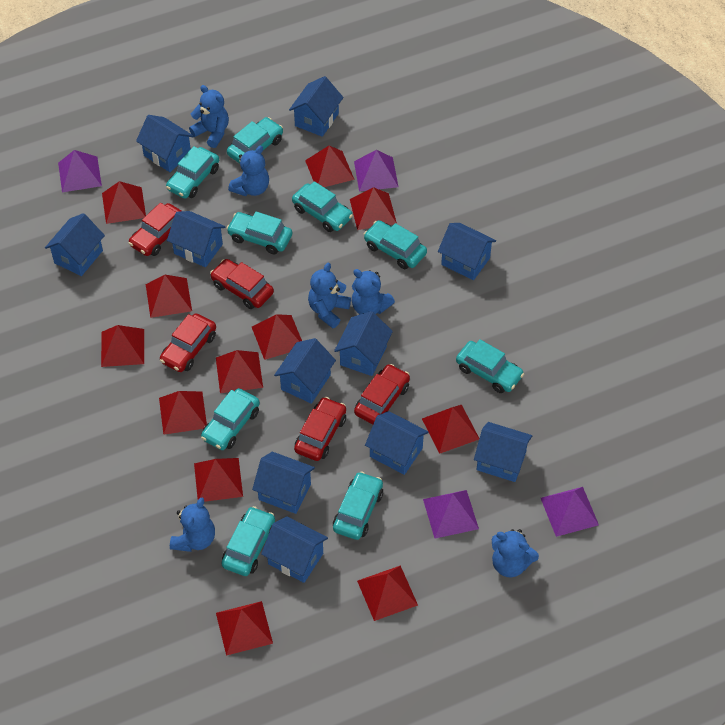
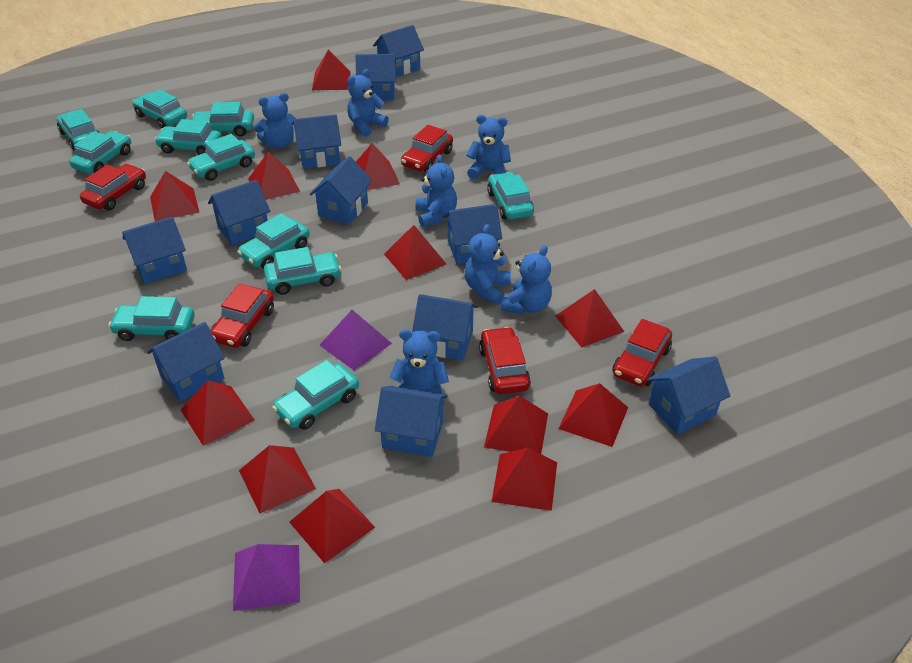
blue teddy bear: [170,497,215,552] [189,85,229,148] [228,145,269,196] [308,263,351,328] [352,269,395,314] [492,529,539,577] = 6 -> [254,93,296,149] [347,69,389,137] [389,329,449,404] [416,154,457,227] [464,224,511,305] [466,115,511,179] [501,245,552,315] = 7
purple pyramid: [58,150,102,192] [354,150,398,191] [423,490,479,539] [541,487,599,537] = 4 -> [233,544,300,611] [320,310,392,371] = 2
turquoise car: [166,146,219,198] [201,388,260,450] [221,506,275,576] [226,211,292,254] [227,117,283,164] [292,181,353,232] [333,472,383,540] [364,220,427,269] [456,339,524,393] = 9 -> [57,109,100,150] [69,131,131,174] [109,296,195,341] [132,89,187,128] [154,119,222,155] [187,134,255,181] [192,102,254,136] [237,213,310,269] [264,247,341,295] [272,360,359,430] [487,172,534,220] = 11

